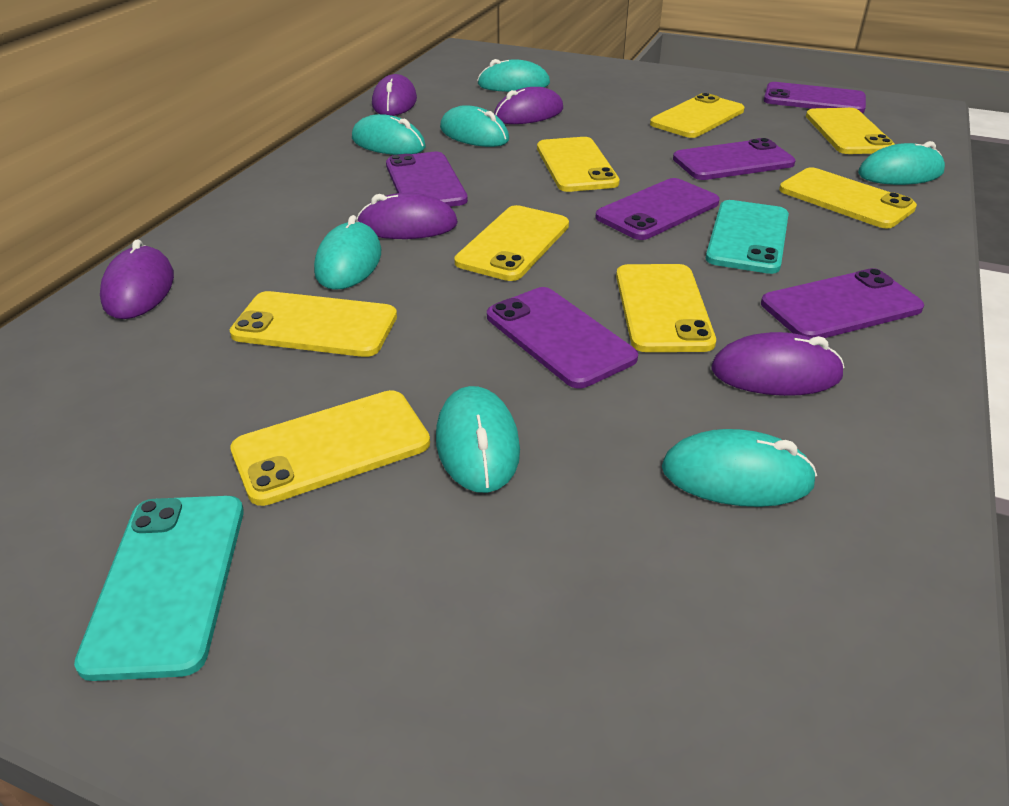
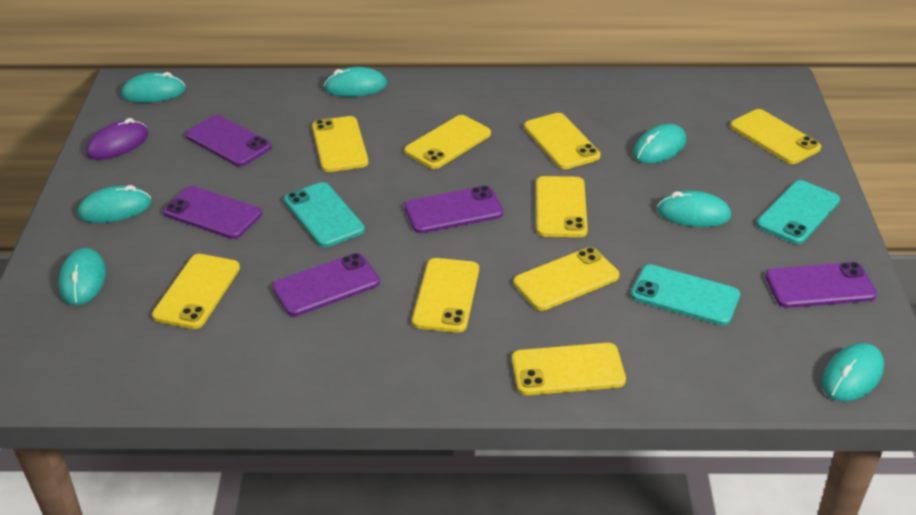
purple mouse: [100,239,174,319] [357,193,458,239] [372,74,417,116] [494,87,563,124] [711,332,845,396] = 5 -> [86,118,148,160] = 1
purple phone: [386,152,468,207] [487,287,638,388] [595,178,720,240] [673,138,796,180] [761,268,924,338] [764,82,866,113] = 6 -> [163,186,262,239] [186,115,272,166] [272,253,380,316] [405,186,503,233] [765,262,877,308] = 5
turquoise phone: [74,496,244,681] [706,200,789,274] = 2 -> [284,182,365,247] [631,264,740,325] [757,180,840,244] = 3
yellow phone: [230,291,397,357] [230,390,430,506] [454,205,569,281] [537,137,620,192] [616,264,716,352] [650,93,744,138] [779,167,917,228] [806,108,895,154] = 8 -> [152,254,240,329] [312,116,368,172] [404,115,491,169] [412,258,479,333] [512,343,626,395] [514,247,619,311] [524,113,601,169] [536,176,588,237] [730,109,821,164] = 9

